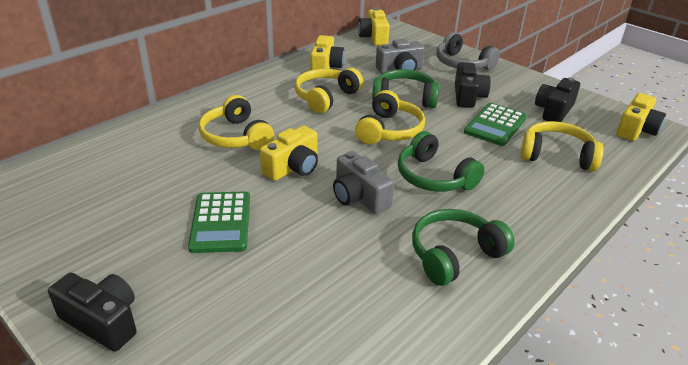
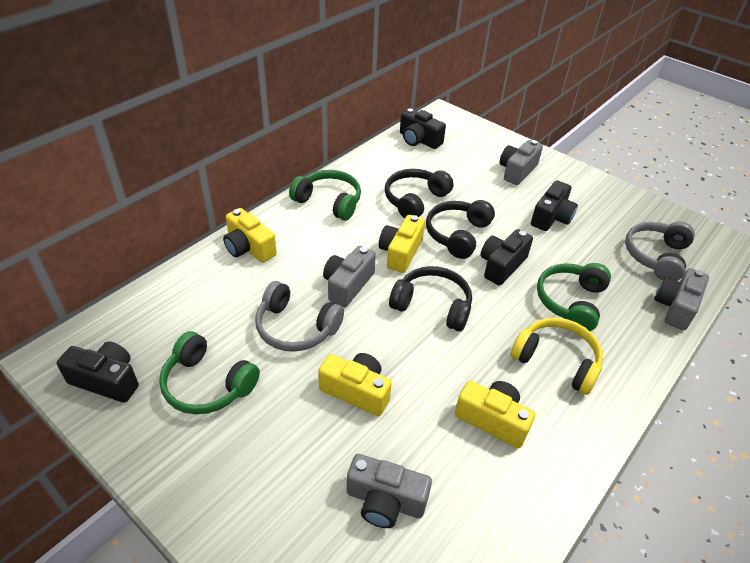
black camera: [48,273,137,352] [455,62,491,108] [535,77,580,122] = 3 -> [57,342,139,403] [400,108,446,149] [481,229,533,286] [531,180,578,231] = 4
black headphones: none = 0 -> [385,169,454,218] [389,266,472,332] [426,200,495,259] = 3
green calculator: [188,191,250,253] [464,103,527,146] = 2 -> none = 0
grey camera: [333,151,394,214] [375,39,425,73] = 2 -> [323,246,376,307] [347,454,432,528] [500,140,543,185] [654,268,709,330] = 4
grey headphones: [436,32,500,70] = 1 -> [255,281,344,352] [625,222,695,281] = 2
yellow headphones: [199,95,274,150] [295,68,363,113] [355,90,425,145] [521,121,604,171] = 4 -> [511,318,603,395] = 1

